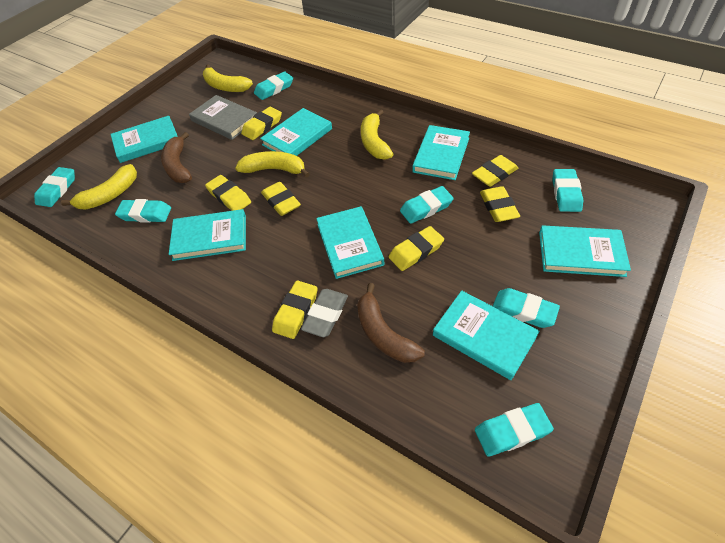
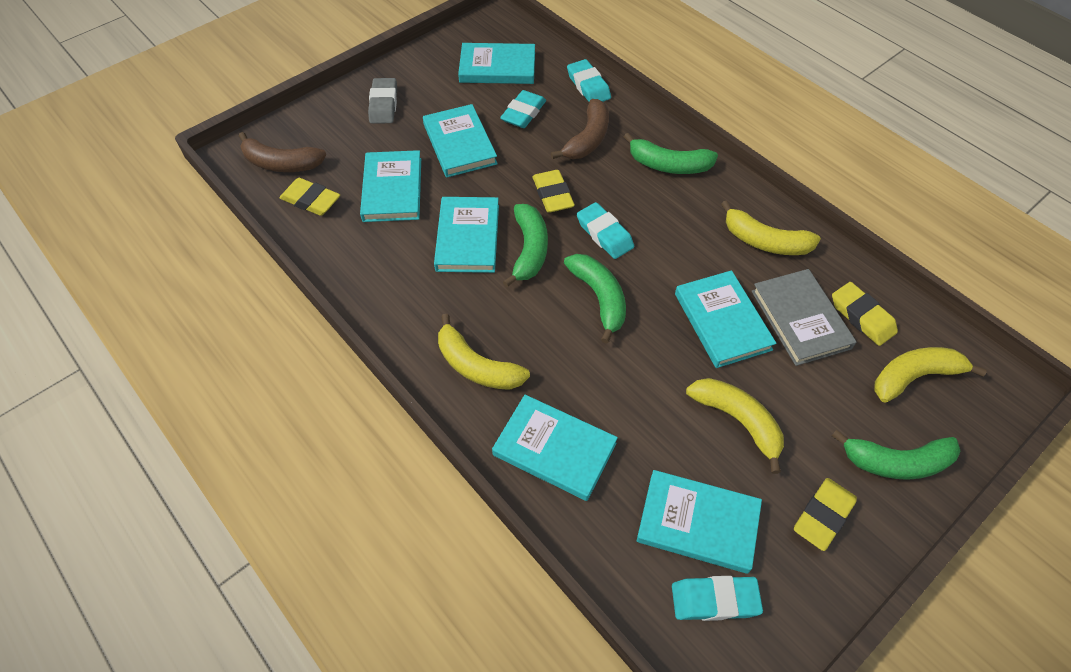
green banana: none = 0 -> [503,204,548,287] [564,254,626,344] [624,133,718,174] [832,430,961,480] = 4
turquoise eraser: [34,167,75,207] [115,199,171,223] [254,71,293,100] [400,186,454,224] [475,403,554,457] [493,288,560,328] [552,169,583,212] = 7 -> [500,90,546,128] [567,59,611,102] [577,202,634,259] [672,576,763,621] = 4
yellow eraser: [205,175,251,211] [241,106,282,140] [261,182,301,216] [272,281,317,339] [389,226,444,271] [472,155,518,187] [480,186,520,222] = 7 -> [280,178,340,216] [533,170,575,213] [794,478,857,551] [832,282,898,346] = 4

